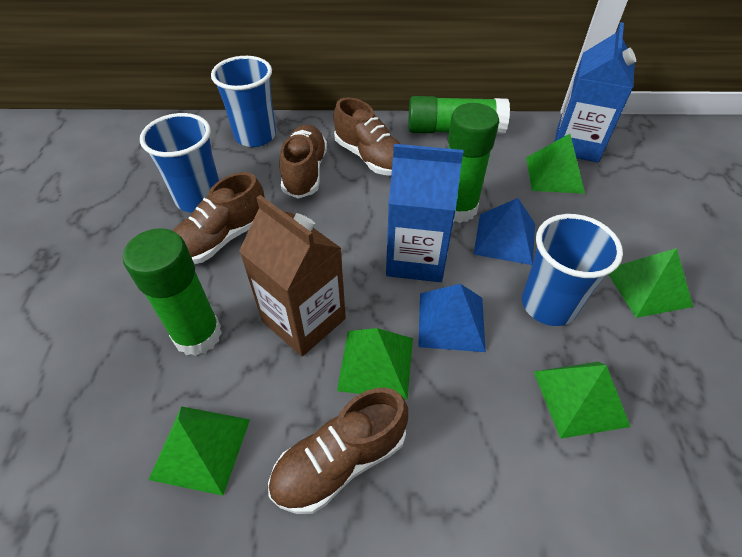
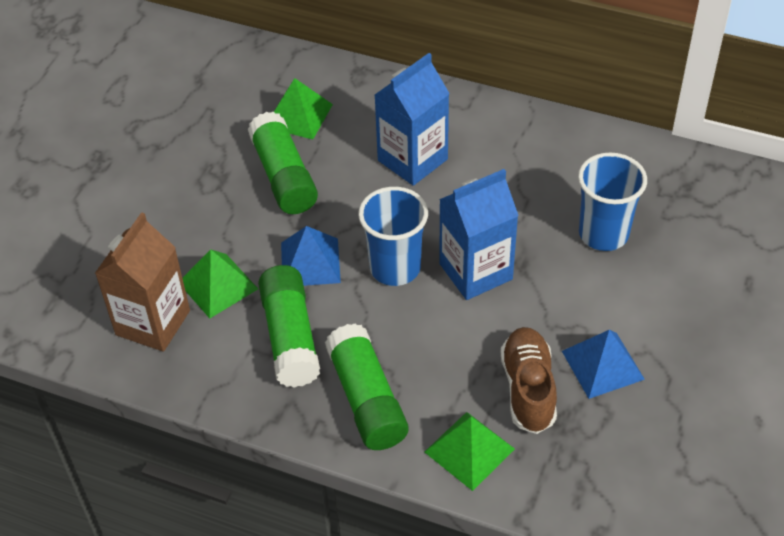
blue cup: [140,113,219,212] [211,56,276,147] [522,214,623,326] = 3 -> [358,187,428,286] [578,152,647,251] = 2
brown shoe: [173,172,265,264] [268,388,408,514] [279,124,327,199] [334,97,400,176] = 4 -> [501,327,557,434] = 1
green pyramid: [149,406,250,496] [337,328,413,400] [526,134,585,194] [534,362,631,439] [608,248,693,318] = 5 -> [182,249,258,318] [274,78,333,139] [425,412,515,491] = 3

